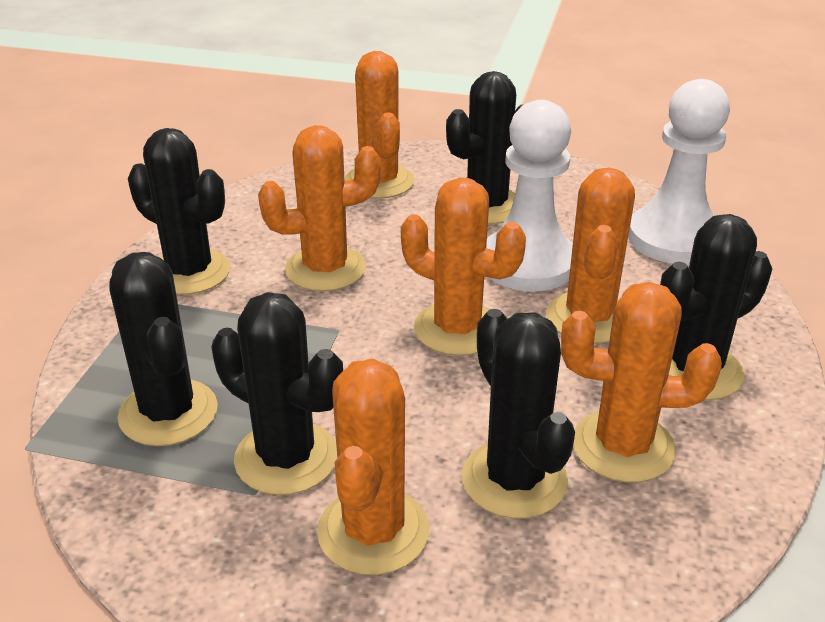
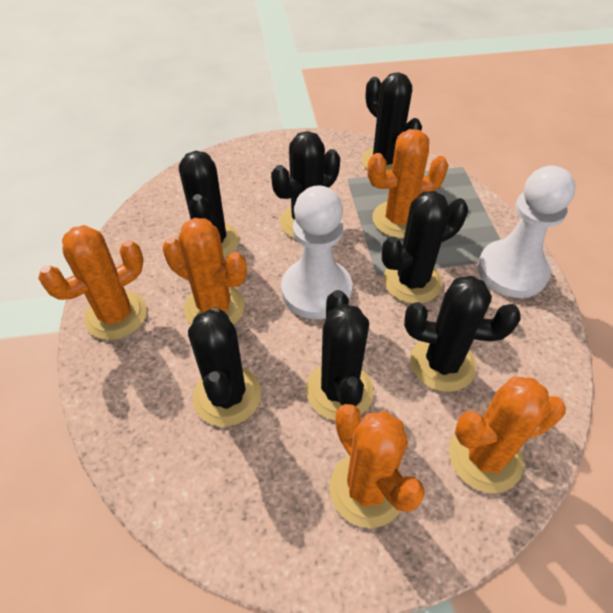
black cactus: [110,252,218,446] [128,128,230,295] [212,292,343,495] [446,71,524,224] [462,309,575,519] [660,214,772,400] = 6 -> [179,151,239,258] [188,308,261,426] [271,131,340,238] [306,290,374,420] [362,72,422,171] [382,191,468,304] [404,276,521,392] = 7
orange cactus: [258,125,381,291] [317,359,429,575] [344,51,415,199] [401,177,526,356] [546,167,635,344] [561,282,722,483] = 6 -> [38,225,147,340] [163,218,247,325] [329,404,425,528] [367,129,449,238] [449,377,566,493] = 5

